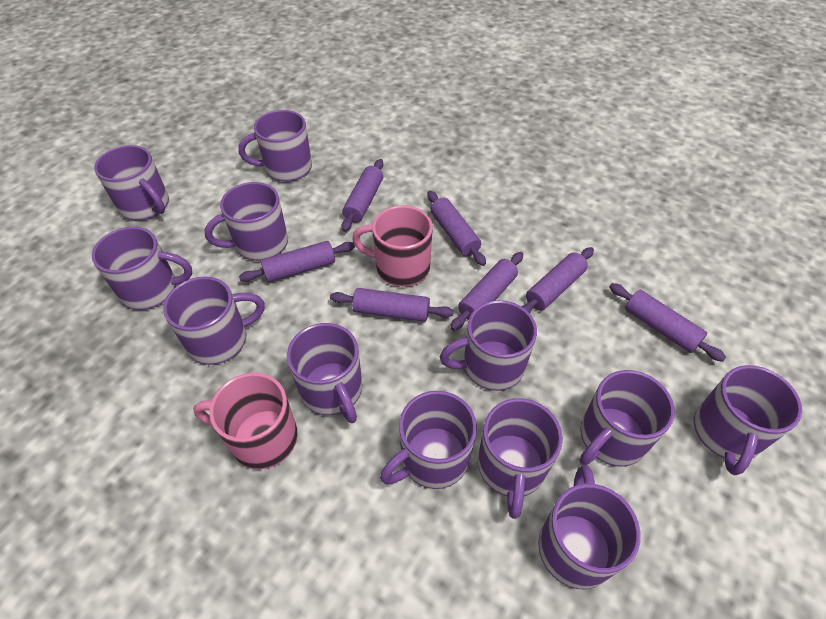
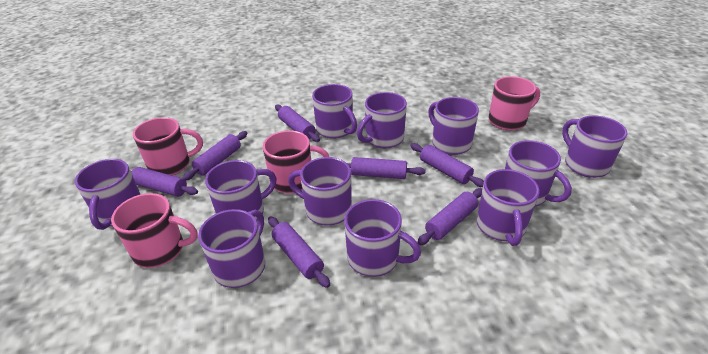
pink mug: [193,373,298,469] [352,205,433,287] = 2 -> [111,193,198,268] [133,117,203,176] [263,130,329,194] [489,76,540,131] = 4
purple mug: [92,227,192,310] [94,145,169,220] [163,277,265,365] [205,182,288,261] [239,110,312,182] [287,323,362,423] [380,391,477,489] [440,300,537,391] [478,398,563,519] [538,465,641,589] [580,370,675,467] [694,365,802,475] = 12 -> [75,159,141,230] [198,209,265,288] [205,160,277,221] [288,157,352,226] [312,84,357,139] [344,199,421,277] [357,92,407,148] [428,97,479,155] [477,169,539,246] [505,140,572,206] [562,115,628,178] = 11

